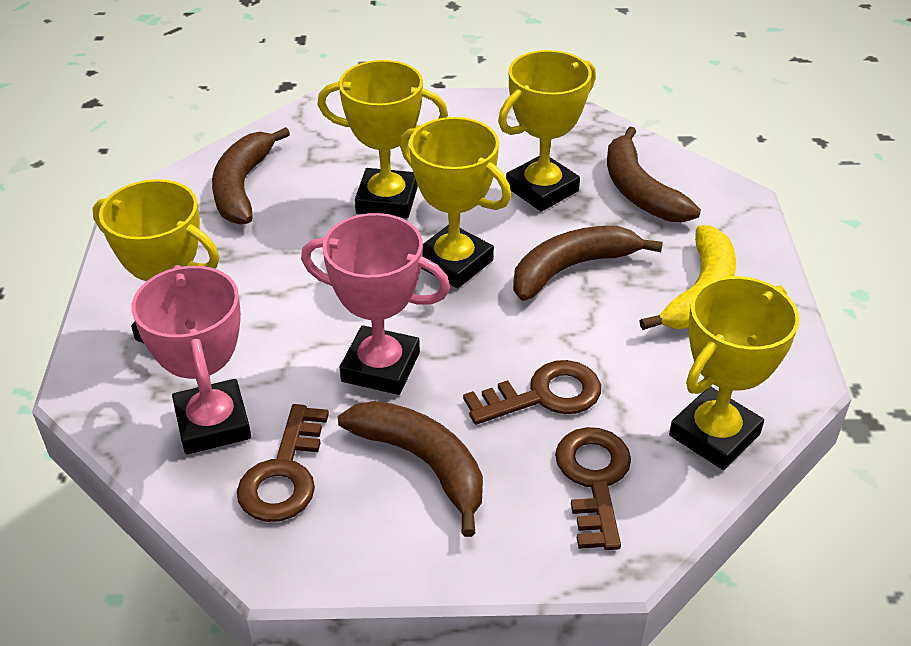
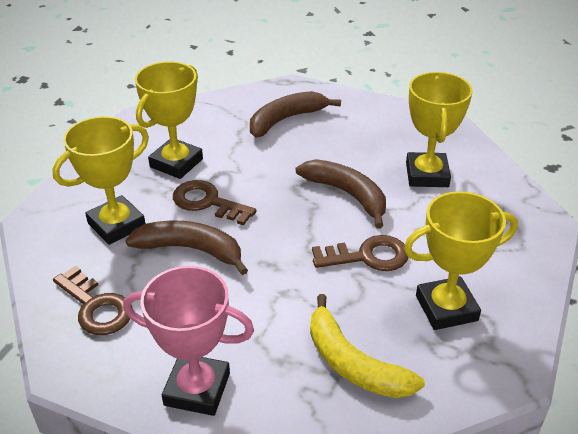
brown banana: [212,127,290,224] [338,401,483,537] [513,226,663,301] [607,127,701,222] = 4 -> [125,221,248,275] [250,91,341,138] [296,159,386,228] = 3
pink trophy: [132,265,251,455] [301,213,450,395] = 2 -> [123,266,254,416] = 1
yellow trophy: [92,179,219,343] [318,60,448,218] [400,117,511,288] [498,50,596,211] [669,276,799,470] = 5 -> [52,116,149,245] [135,62,203,179] [404,191,518,330] [406,72,473,187] = 4

